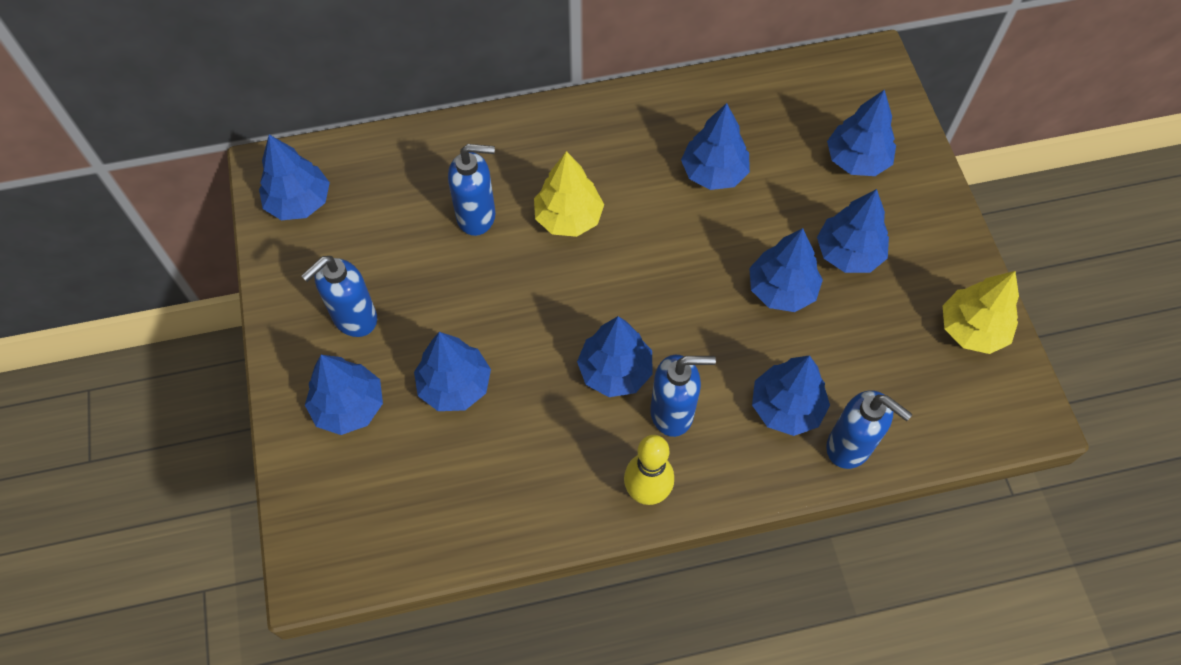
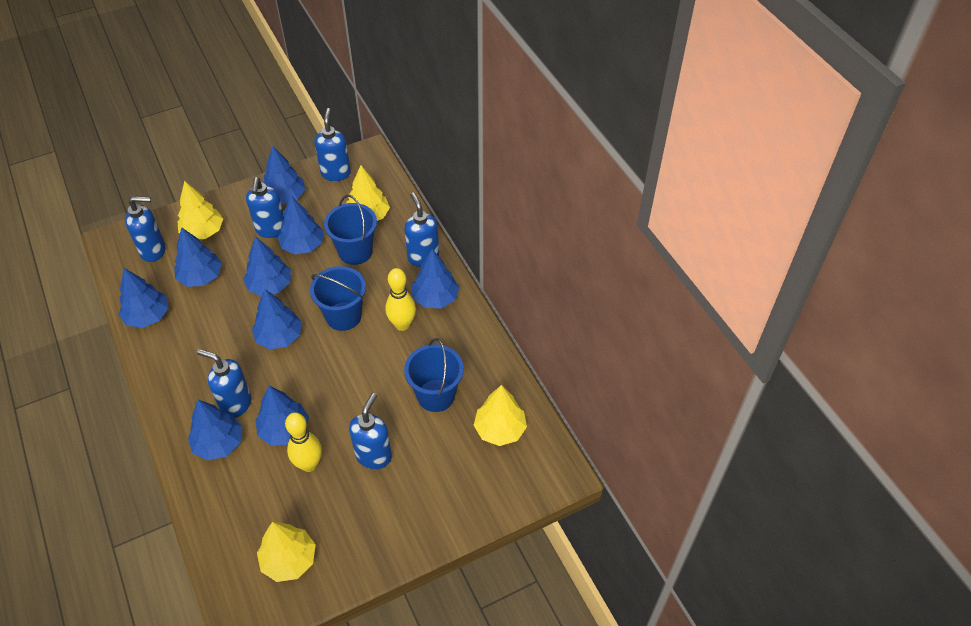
blue bucket: none = 0 -> [310,266,366,331] [324,195,377,265] [404,338,464,412] = 3
blue soap dispenser: [301,256,377,337] [448,144,496,236] [650,355,716,437] [826,390,912,469] = 4 -> [125,196,166,262] [197,349,252,418] [246,177,284,238] [314,108,351,181] [349,393,392,469] [404,192,439,267] = 6
yellow bowling pin: [624,435,674,505] = 1 -> [285,412,322,472] [386,268,416,331] = 2
yellow tree: [534,151,604,237] [943,271,1019,354] = 2 -> [177,181,223,239] [257,522,316,582] [346,166,390,221] [474,385,527,446] = 4

